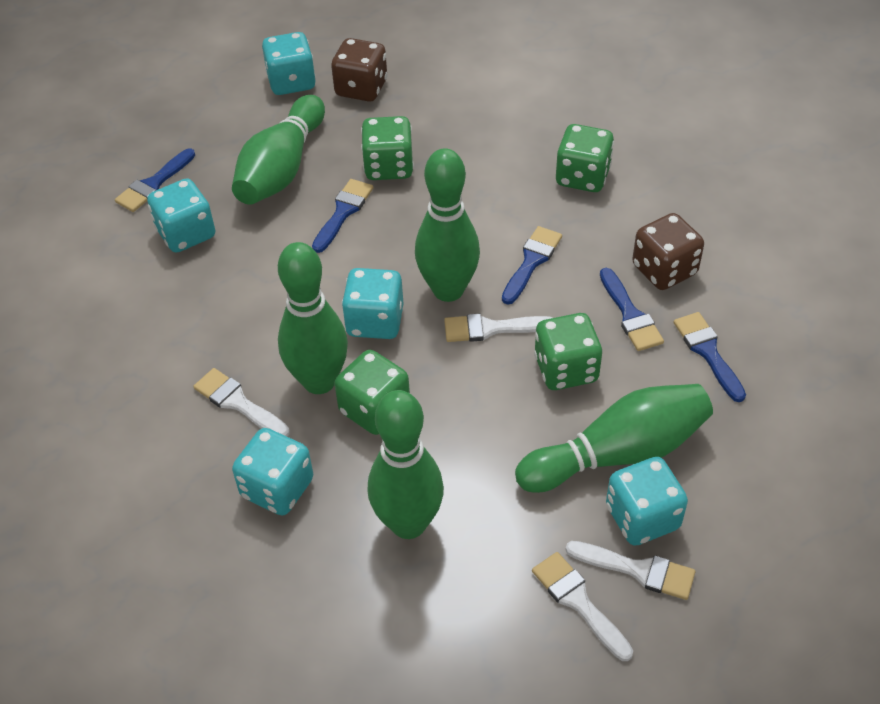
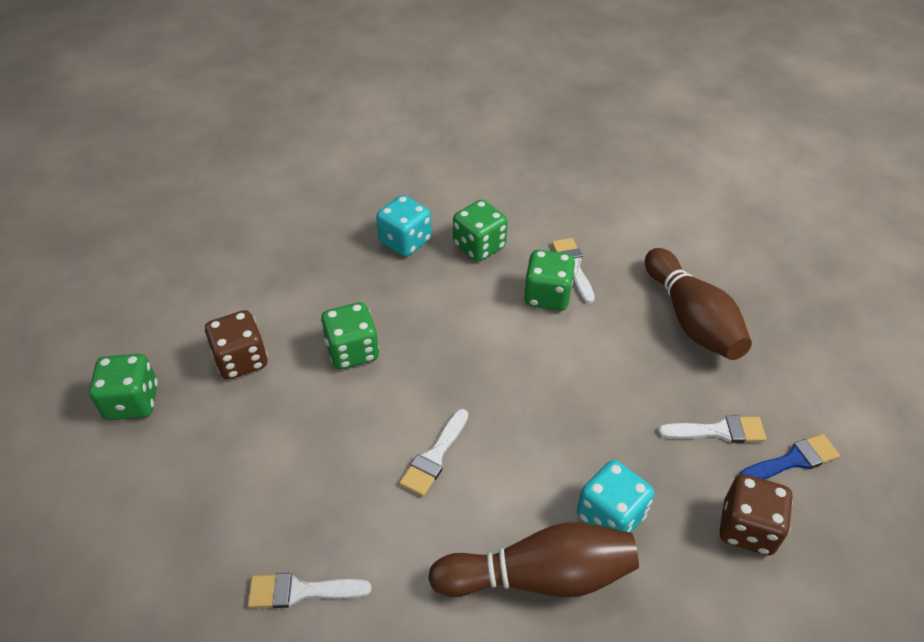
blue brush: [115,148,195,212] [312,179,373,253] [502,226,562,305] [600,268,664,351] [673,312,746,402] = 5 -> [739,434,840,480] = 1
brown bowling pin: none = 0 -> [428,522,639,597] [645,248,752,360] = 2
green bowling pin: [232,95,325,205] [278,242,348,394] [368,390,444,539] [415,148,480,302] [515,384,713,493] = 5 -> none = 0
turquoise dice: [147,178,215,253] [232,428,313,516] [262,32,316,95] [342,268,403,339] [606,457,688,546] = 5 -> [376,195,432,257] [577,460,654,533] = 2

